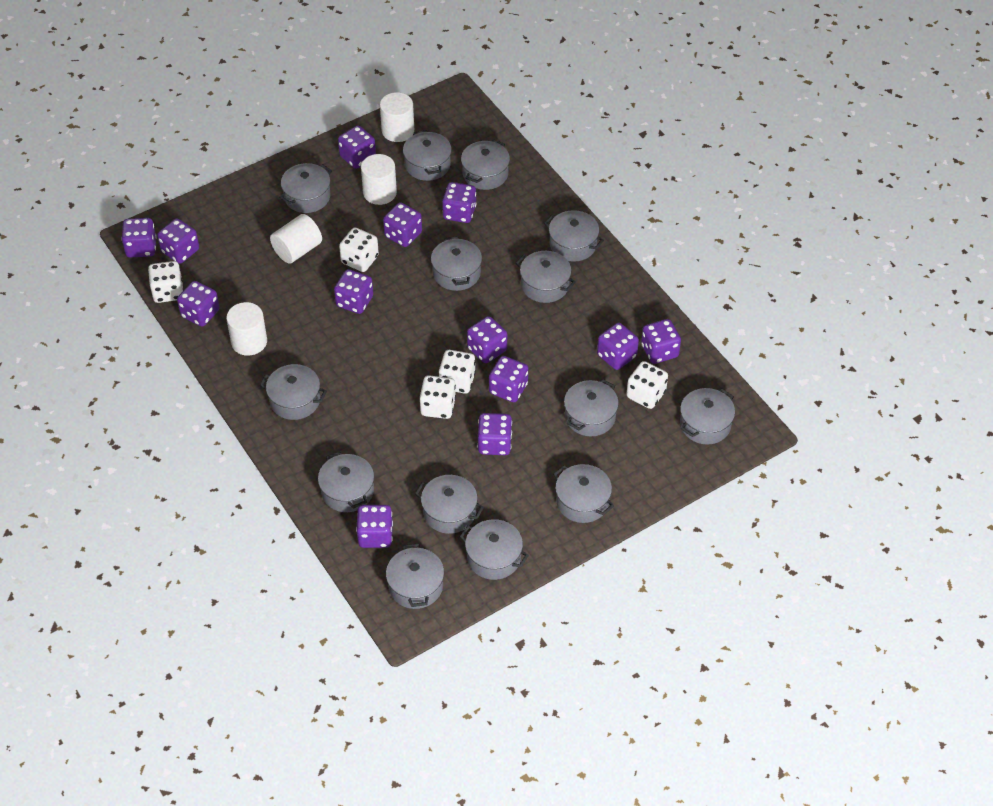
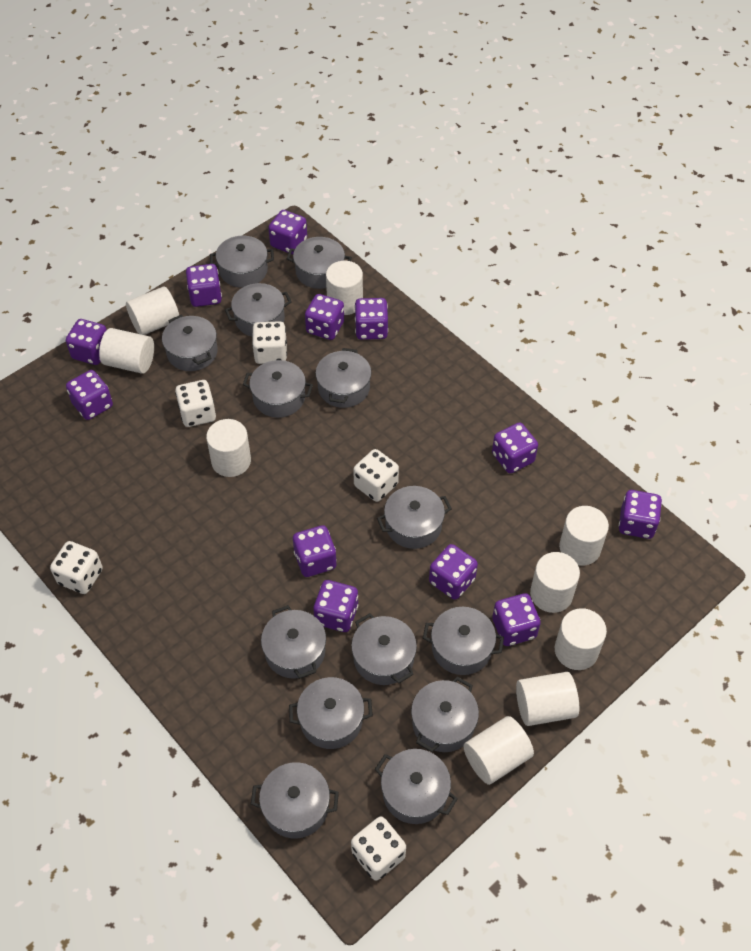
purple dice: [121,218,157,258] [157,219,199,264] [177,281,220,327] [334,269,373,314] [338,125,376,169] [356,505,393,548] [383,202,422,247] [442,182,477,223] [467,316,507,363] [477,413,512,455] [489,356,528,402] [597,323,639,370] [641,319,681,364] = 13 -> [66,319,107,365] [66,370,113,420] [186,264,222,307] [268,210,307,254] [293,525,337,577] [305,294,344,340] [313,580,358,632] [355,298,388,340] [429,544,478,600] [492,422,538,473] [492,593,541,646] [619,490,662,539] = 12
white cylinder: [226,302,267,356] [270,214,322,264] [361,154,397,205] [380,92,414,142] = 4 -> [99,328,154,374] [126,286,179,335] [206,419,251,477] [326,261,363,315] [463,716,534,785] [516,672,579,726] [530,552,580,613] [555,608,607,670] [559,506,609,566] = 9

